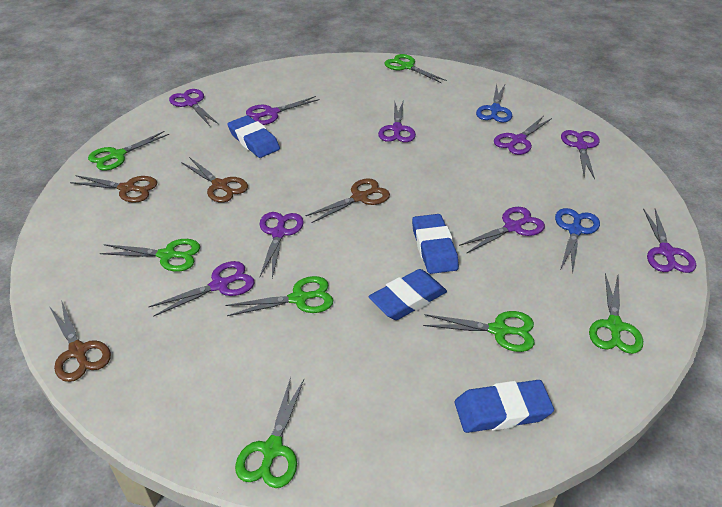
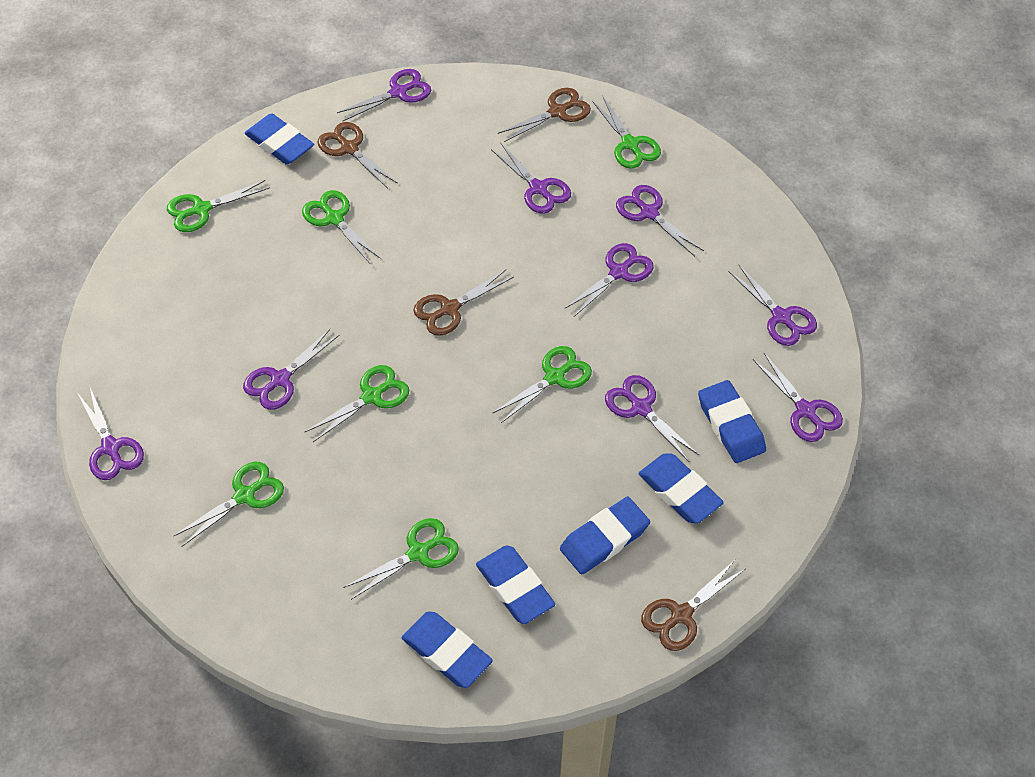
blue eraser: [227,115,280,158] [368,269,447,320] [412,214,459,274] [455,380,554,433] = 4 -> [245,113,314,165] [402,611,493,688] [476,545,555,624] [560,497,650,575] [638,454,724,523] [698,380,766,463] = 6
blue scissors: [476,83,512,123] [555,208,600,273] = 2 -> none = 0

